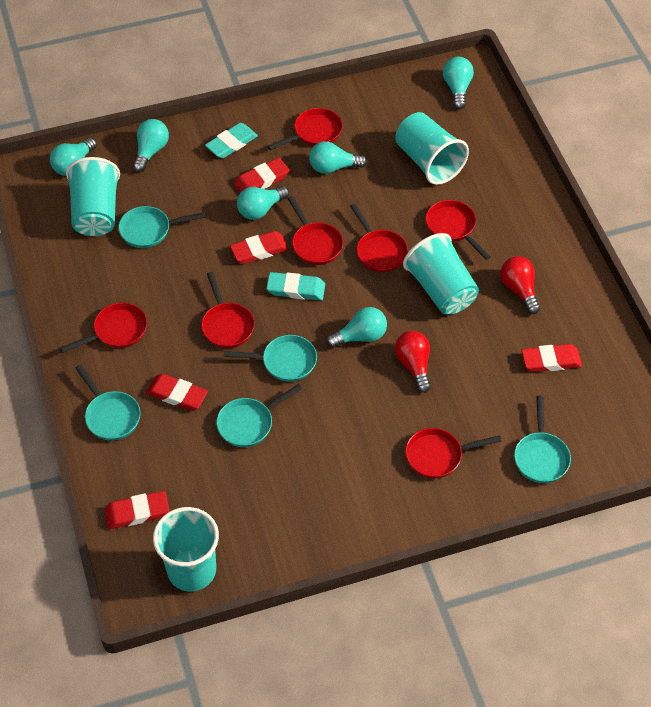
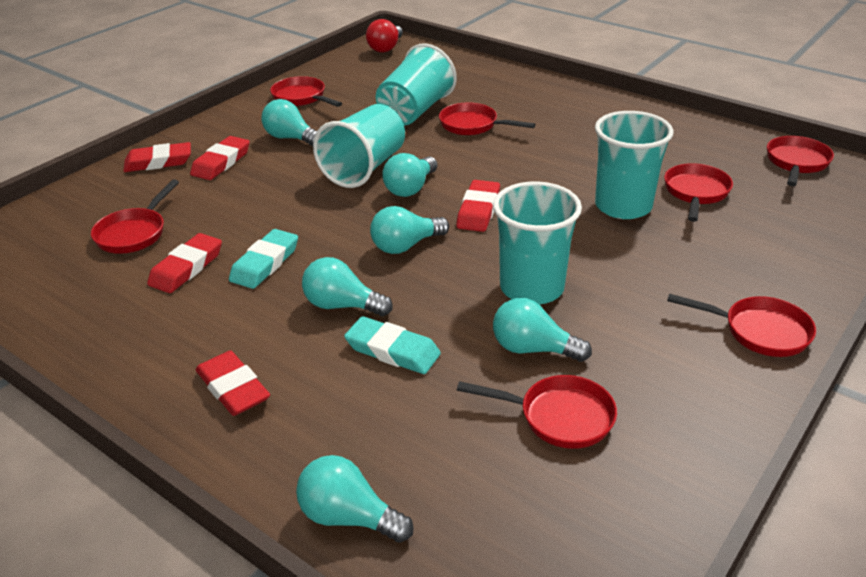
red light bulb: [395,331,431,393] [500,256,540,314] = 2 -> [366,19,403,53] = 1
turquoise pan: [76,365,141,440] [118,206,206,248] [216,384,302,447] [224,335,317,382] [514,396,571,483] = 5 -> none = 0

